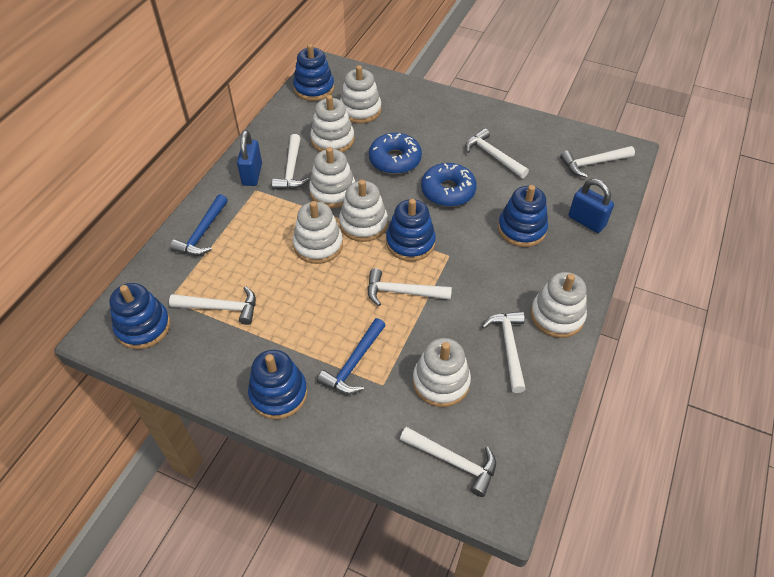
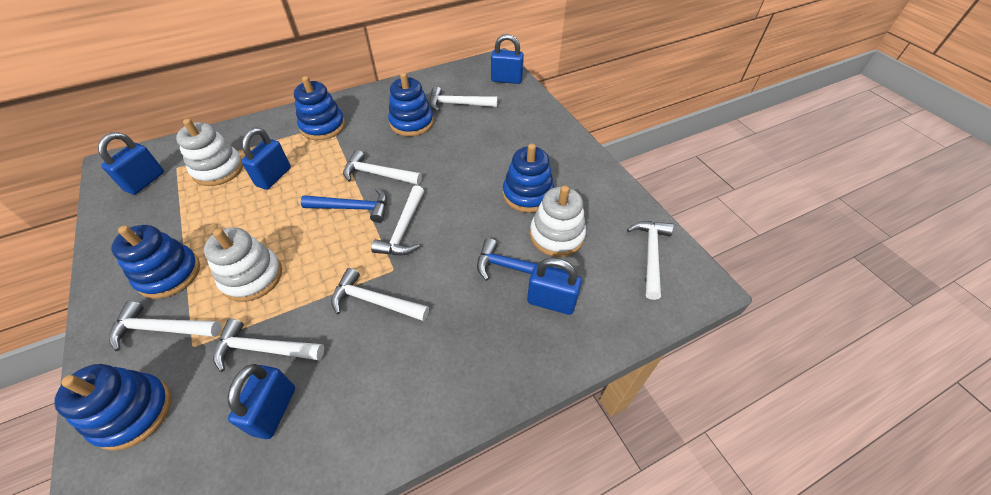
blue donut: [369,133,422,174] [421,163,477,207] = 2 -> none = 0
blue padlock: [237,130,262,186] [569,179,614,233] = 2 -> [98,132,164,195] [228,364,295,439] [241,128,291,190] [491,34,524,84] [527,258,582,315] = 5
white stacking toy: [293,201,343,264] [309,147,355,208] [310,95,354,152] [339,180,388,242] [340,65,381,124] [413,338,471,407] [531,272,587,338] = 7 -> [176,119,243,186] [204,227,282,302] [530,186,586,257] = 3

